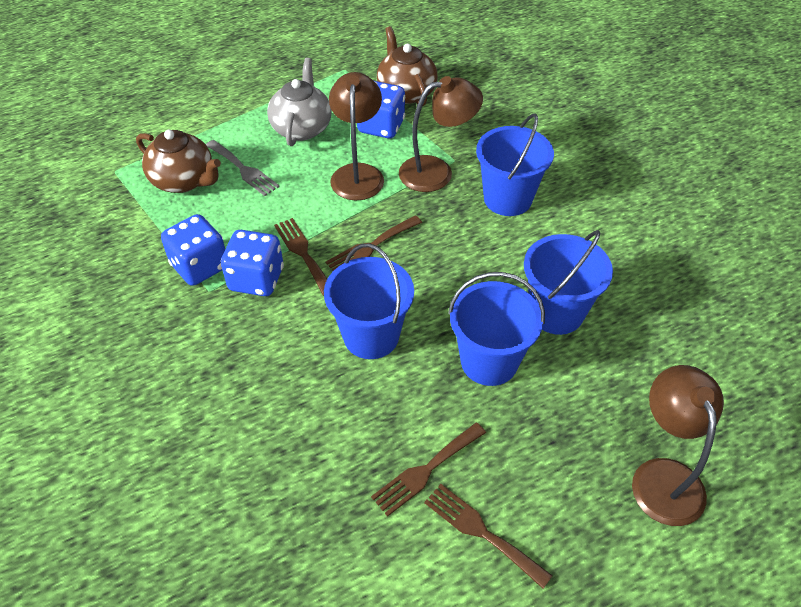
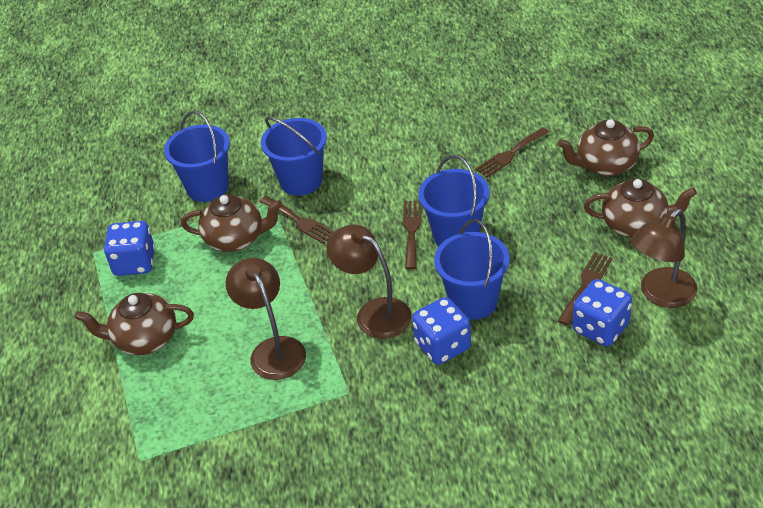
brown teapot: [136,130,221,193] [377,26,438,106] = 2 -> [75,293,194,355] [181,194,282,252] [557,119,654,176] [584,178,697,238] = 4
grey fork: [206,140,280,196] = 1 -> none = 0
grey teapot: [267,58,332,146] = 1 -> none = 0

